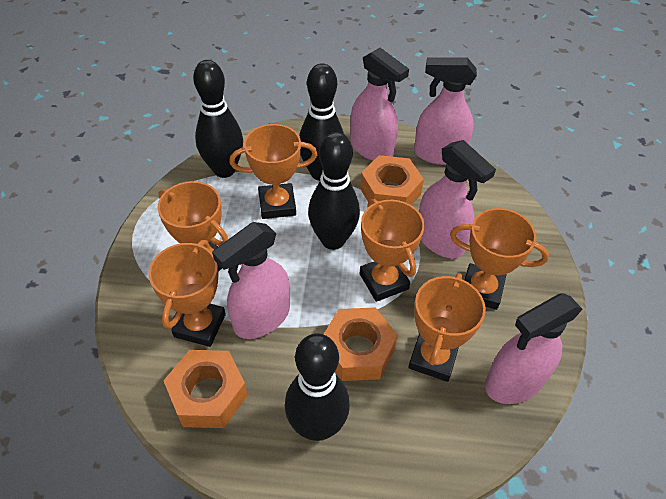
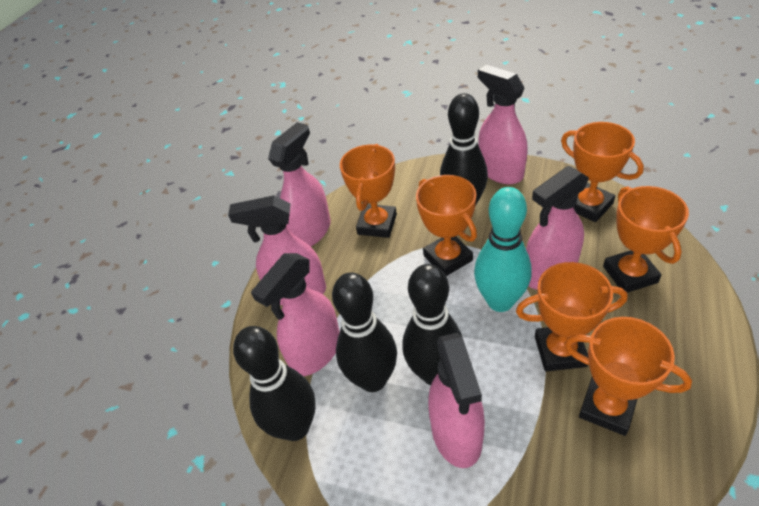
orange nut: [163,350,248,428] [324,307,398,381] [360,155,424,205] = 3 -> none = 0
pink spray bottle: [212,222,290,339] [350,48,409,161] [414,57,477,165] [419,140,496,259] [485,293,583,404] = 5 -> [228,195,326,305] [251,253,340,376] [268,122,330,247] [428,333,485,468] [478,65,528,184] [526,166,589,290] = 6
turquoise bowling pin: none = 0 -> [474,187,532,312] = 1

